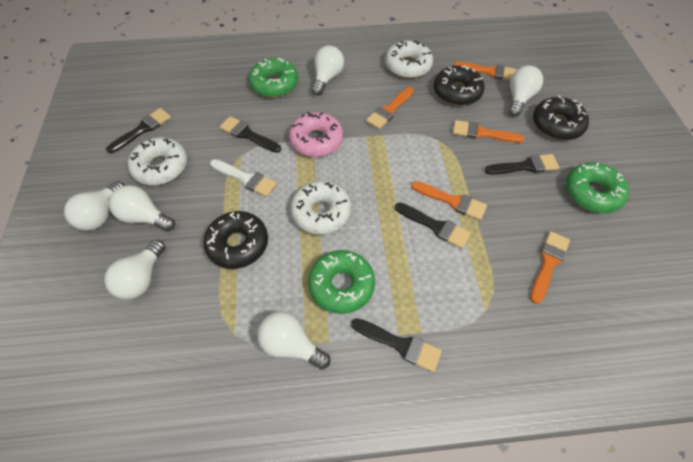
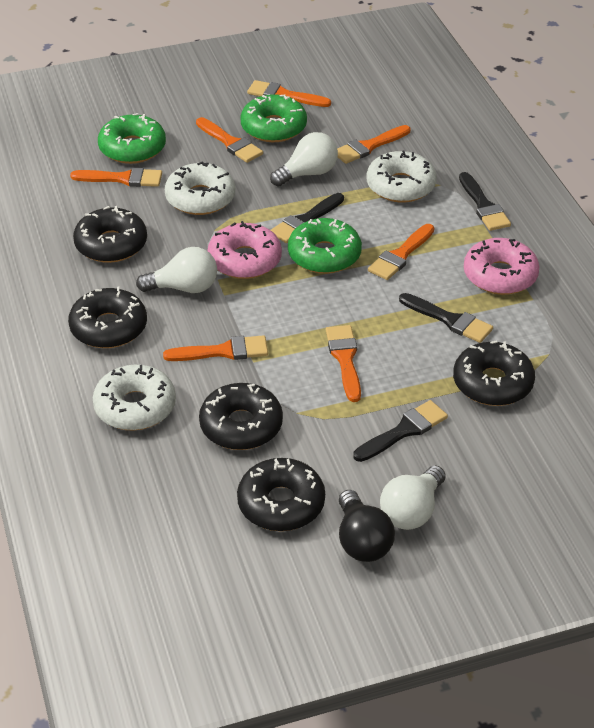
black brush: [106,108,171,153] [219,116,281,153] [351,318,442,372] [395,202,471,249] [485,154,560,175] = 5 -> [271,193,344,243] [353,400,448,462] [399,293,493,343] [459,172,511,231] = 4
black donut: [203,211,268,269] [434,66,485,106] [533,95,589,140] = 3 -> [68,287,147,348] [73,206,147,263] [199,383,283,450] [237,458,325,531] [453,340,535,406] = 5
black light bulb: none = 0 -> [339,490,395,562] = 1
orange brush: [366,87,414,129] [411,181,487,220] [453,62,517,80] [453,120,524,143] [530,231,570,304] = 5 -> [70,167,162,187] [163,335,268,361] [196,117,263,163] [247,80,331,107] [326,325,361,402] [337,125,410,164] [368,224,434,280] = 7
pink donut: [289,112,343,157] = 1 -> [207,221,282,279] [464,238,540,295] = 2
white brush: [210,159,277,197] = 1 -> none = 0
white light bulb: [64,181,125,231] [104,240,165,300] [109,185,175,231] [257,311,331,370] [312,46,344,96] [509,66,543,117] = 6 -> [136,247,217,293] [270,132,338,187] [380,466,446,530] = 3

